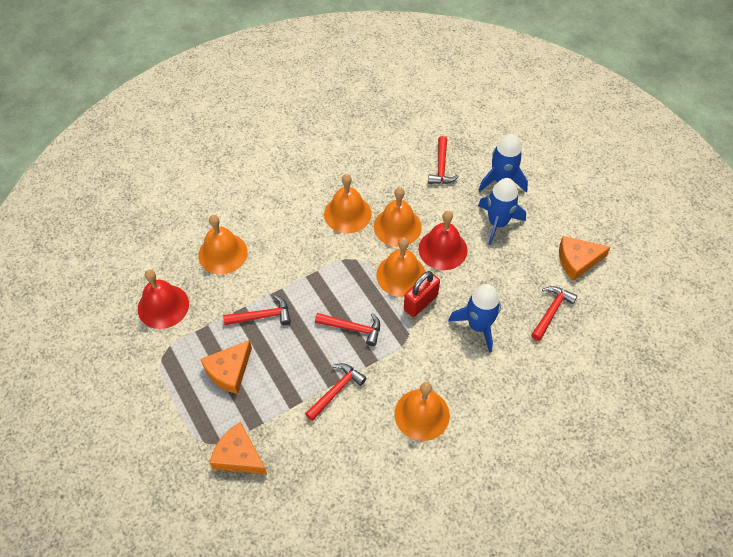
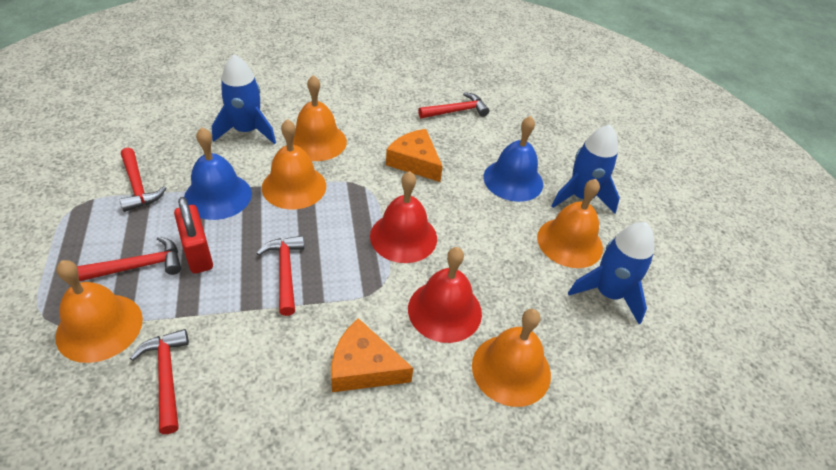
blue bell: none = 0 -> [184,128,252,220] [483,116,543,202] = 2
orange cheese: [201,340,252,394] [209,422,267,474] [559,236,611,281] = 3 -> [331,318,413,392] [386,129,443,182] = 2

